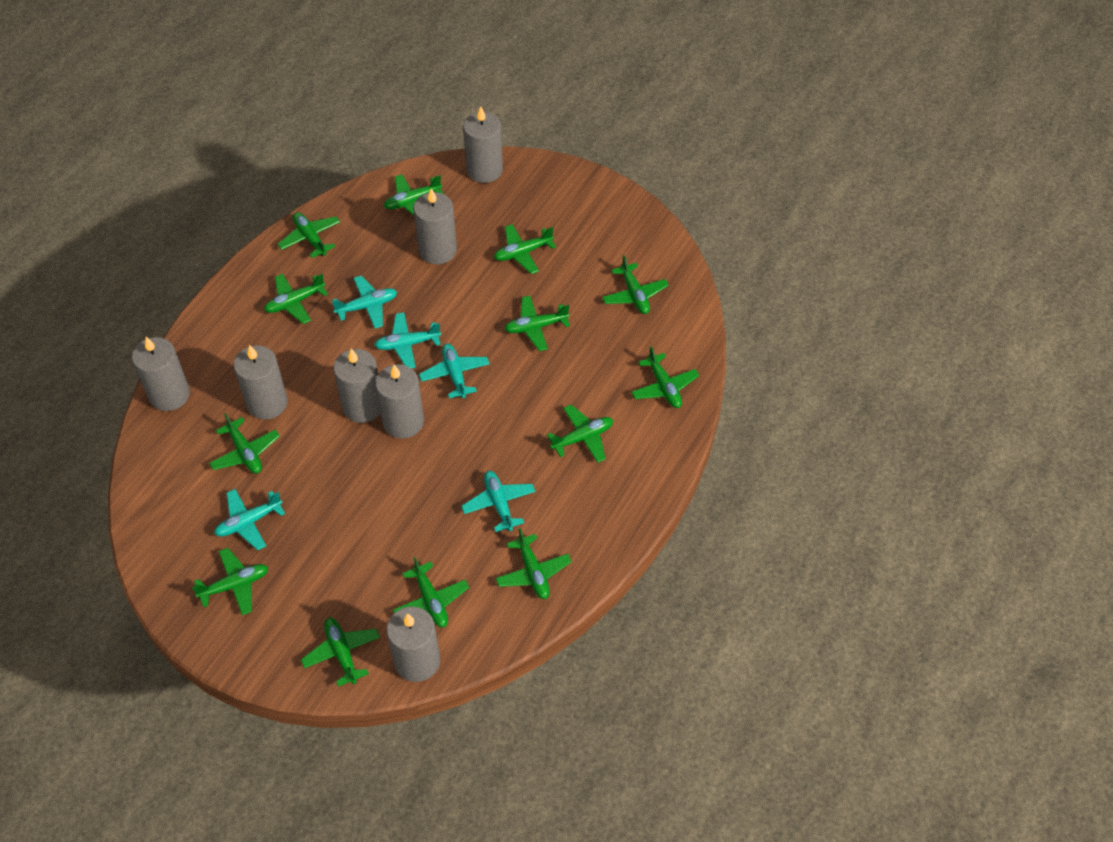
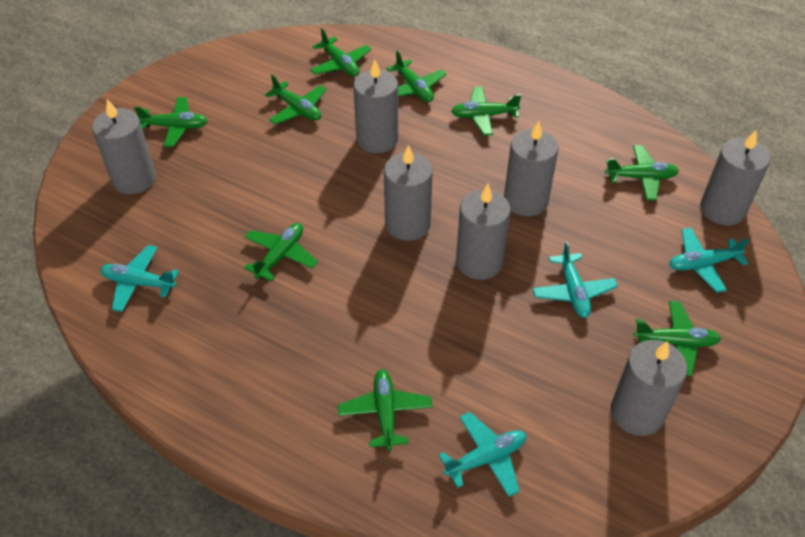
green plane: [192,548,268,615] [209,413,280,474] [264,274,328,324] [277,212,340,258] [301,618,380,687] [384,174,444,216] [393,557,469,628] [494,224,556,274] [495,528,572,599] [504,296,570,351] [547,405,613,463] [602,255,669,314] [631,346,699,408] = 13 -> [134,97,208,147] [244,223,318,282] [265,75,327,124] [310,28,371,77] [338,369,433,450] [386,51,447,102] [451,87,521,136] [605,145,679,200] [634,301,721,376] = 9
turquoise plane: [214,489,285,550] [332,275,397,328] [374,312,441,369] [419,343,490,398] [461,471,535,532] = 5 -> [100,245,179,312] [439,412,526,497] [532,241,618,318] [669,228,749,293] = 4

